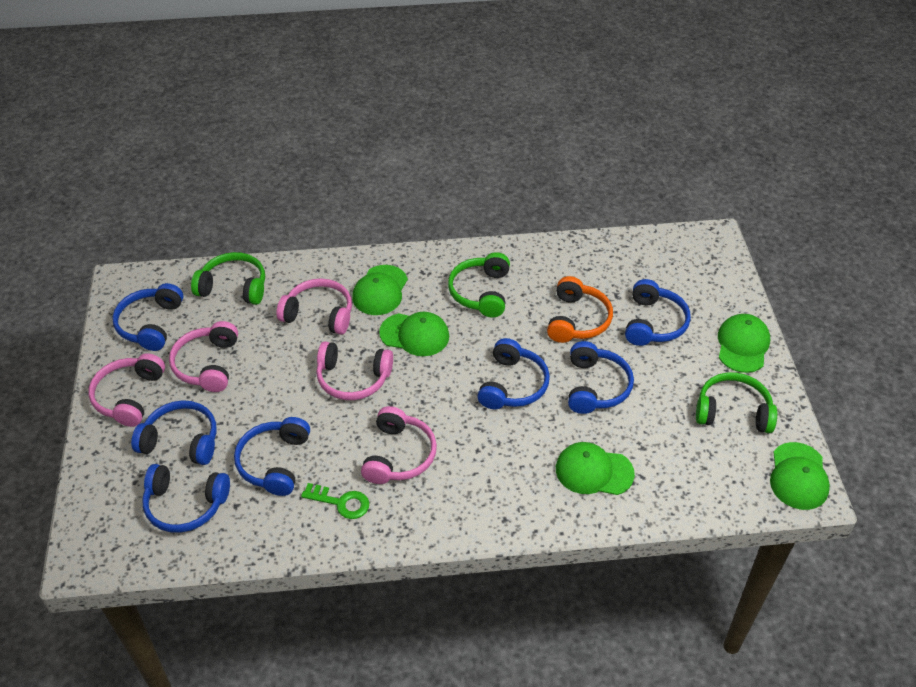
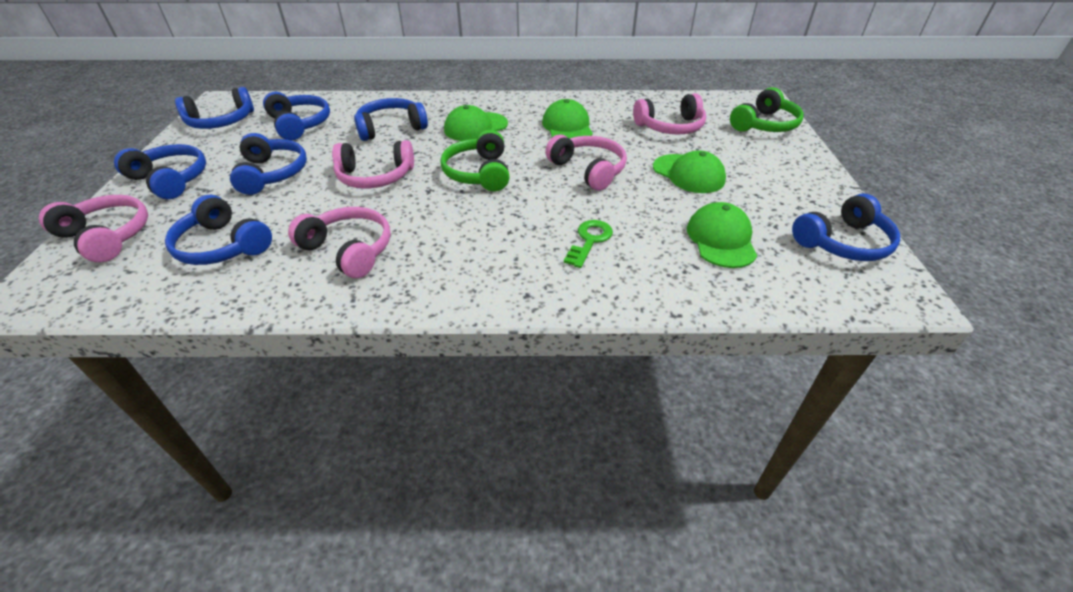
green cap: [352,265,408,315] [379,312,449,356] [556,442,635,495] [718,314,770,373] [770,442,830,510] = 5 -> [444,105,508,141] [542,99,593,139] [653,150,726,193] [687,202,757,268] = 4
green headphones: [191,252,265,305] [448,252,510,317] [696,372,777,433] = 3 -> [440,130,510,191] [730,87,804,132] = 2
orange headphones: [547,276,613,343] = 1 -> none = 0

